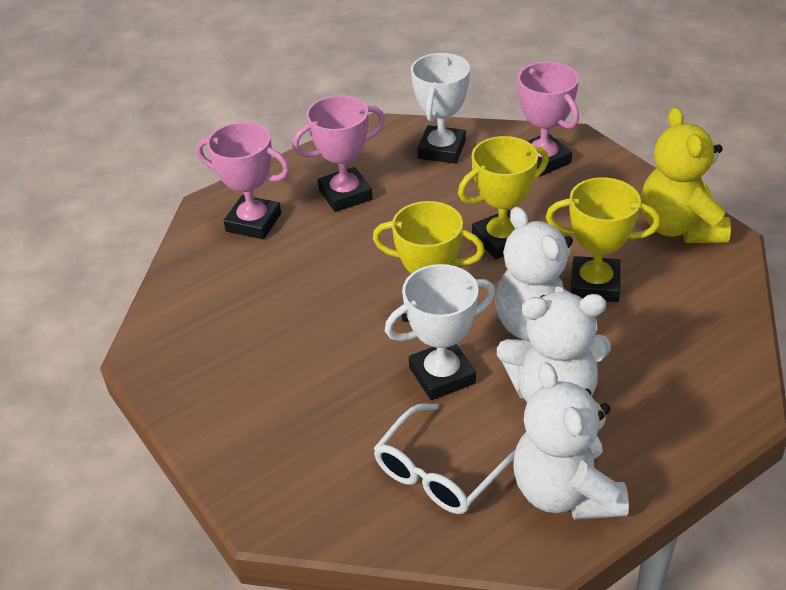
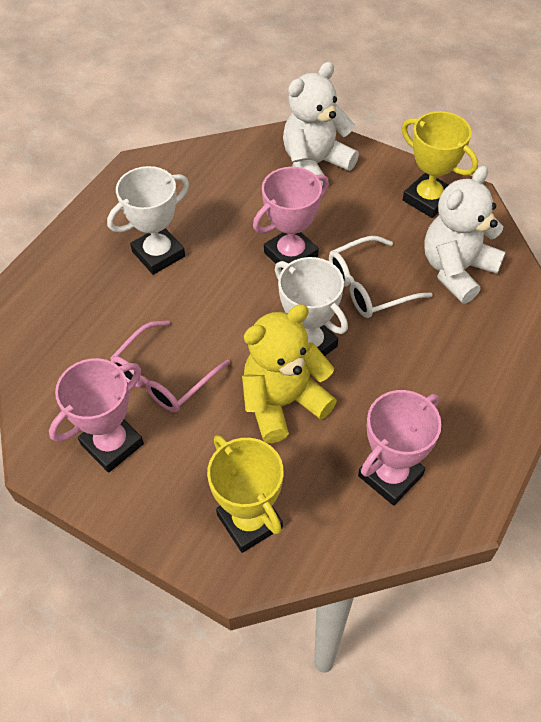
pink glasses: none = 0 -> [110,320,230,412] = 1
white teddy bear: [495,206,597,341] [497,292,611,403] [513,362,629,520] = 3 -> [283,62,359,186] [424,166,506,303] = 2
yellow trophy: [373,201,485,322] [458,136,549,259] [546,177,660,302] = 3 -> [207,435,284,553] [402,111,478,218] = 2

